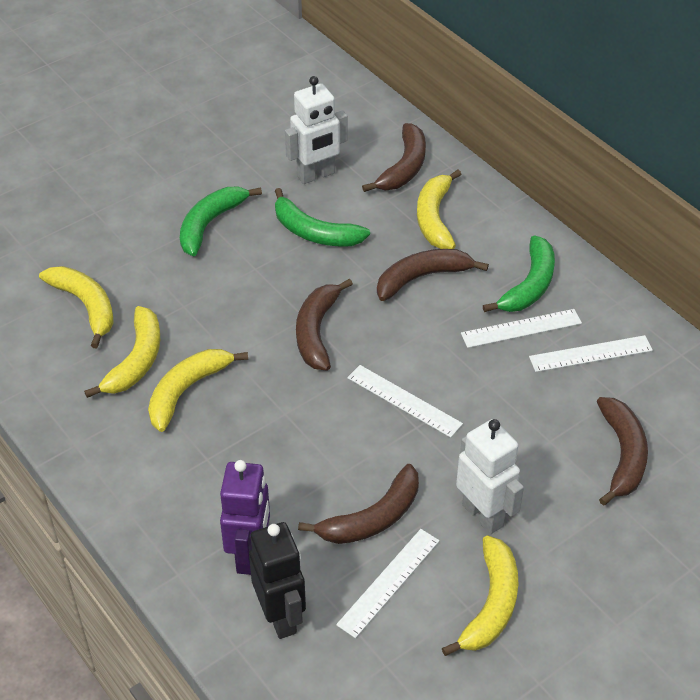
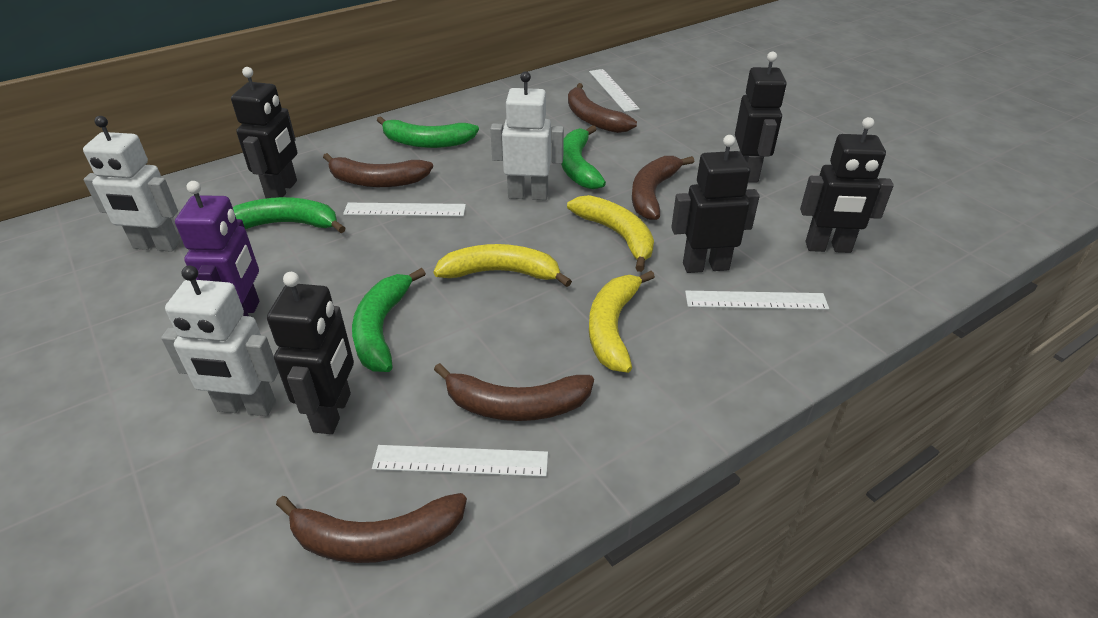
black robot: [249,522,306,639] = 1 -> [231,67,297,198] [267,272,354,434] [671,135,760,273] [735,52,786,183] [800,117,894,253] = 5
green banana: [180,187,262,256] [275,188,370,247] [483,235,555,312] = 3 -> [233,197,345,233] [352,268,426,372] [377,116,479,148] [561,125,606,189] = 4
white robot: [285,76,348,184] [456,419,524,534] = 2 -> [83,116,180,252] [161,265,279,416] [490,71,564,200] = 3
yellow banana: [39,266,114,348] [84,306,160,398] [148,349,248,432] [417,170,461,249] [442,535,518,656] = 5 -> [433,244,572,287] [567,195,654,272] [589,271,655,373] = 3

